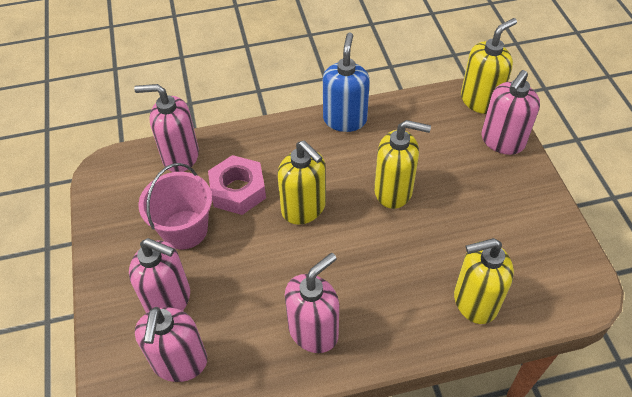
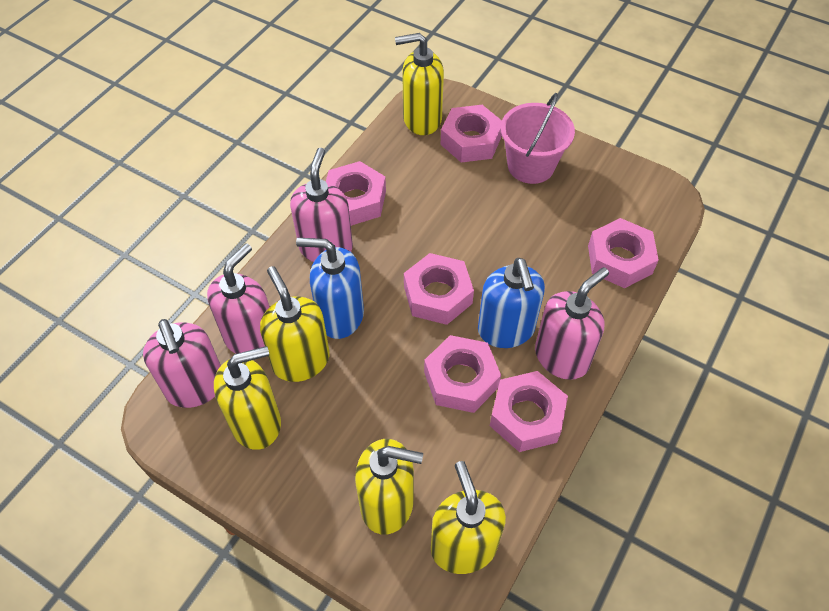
blue soap dispenser: [323,33,370,132] = 1 -> [296,238,364,339] [478,258,545,348] = 2
pink nut: [208,155,266,215] = 1 -> [326,161,386,226] [404,253,474,325] [424,335,501,413] [441,105,502,163] [490,371,568,452] [588,218,659,288] = 6
pink soap dispenser: [129,238,190,313] [134,84,199,172] [135,307,207,382] [285,253,339,353] [481,70,540,155] = 5 -> [143,319,221,408] [207,243,270,354] [290,148,353,262] [535,267,609,380] = 4
yellow soap dispenser: [277,141,326,225] [374,120,431,209] [454,238,514,324] [461,18,517,114] = 4 -> [214,346,281,450] [260,266,330,382] [355,439,423,535] [395,33,444,135] [431,461,506,574] = 5

